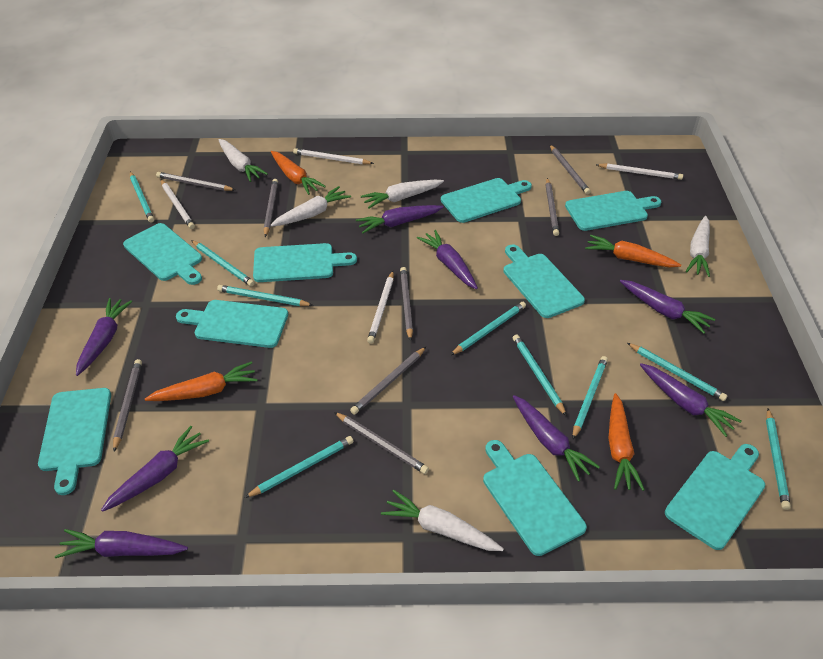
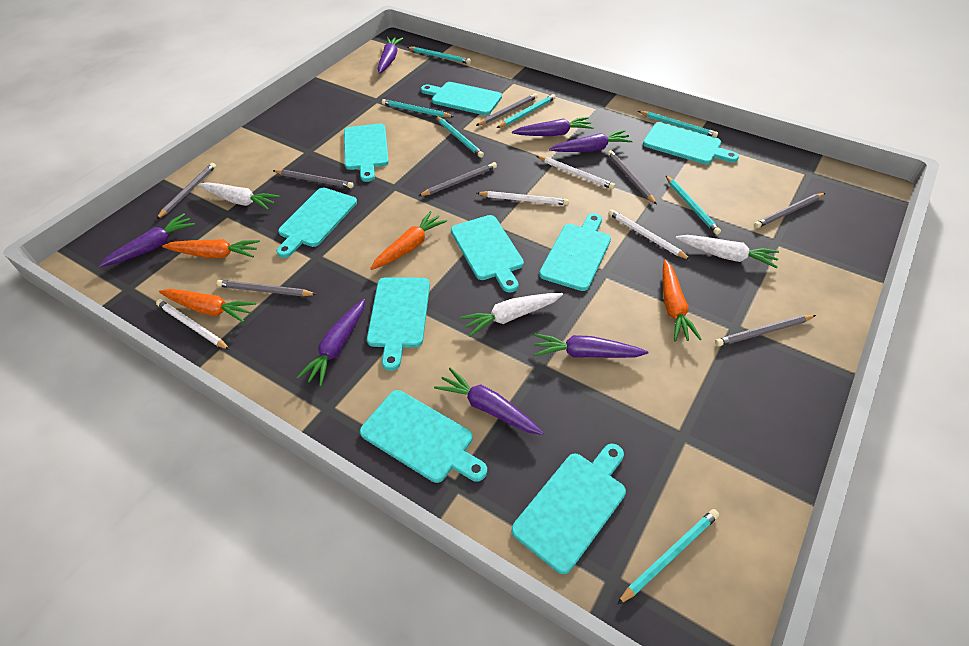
purple carrot: [55,529,188,558] [76,298,132,376] [101,426,209,512] [356,205,443,233] [417,230,478,289] [513,395,600,482] [620,280,716,334] [640,363,741,437] = 8 -> [98,213,195,267] [296,299,365,386] [378,37,403,74] [434,368,544,435] [512,117,594,136] [533,334,648,358] [549,130,633,152] = 7
turquoise pencil: [130,172,154,223] [191,240,255,287] [217,285,313,306] [245,436,353,498] [451,302,526,355] [513,335,567,416] [572,356,608,439] [627,343,727,401] [766,408,791,510] = 9 -> [382,99,454,118] [407,47,471,64] [436,116,484,158] [497,94,556,128] [617,509,719,605] [638,111,718,138] [666,176,721,235] = 7
white carrot: [218,139,268,182] [270,186,351,227] [361,180,444,209] [381,490,504,551] [686,216,710,277] = 5 -> [198,182,280,210] [460,293,563,337] [676,235,779,268] = 3

